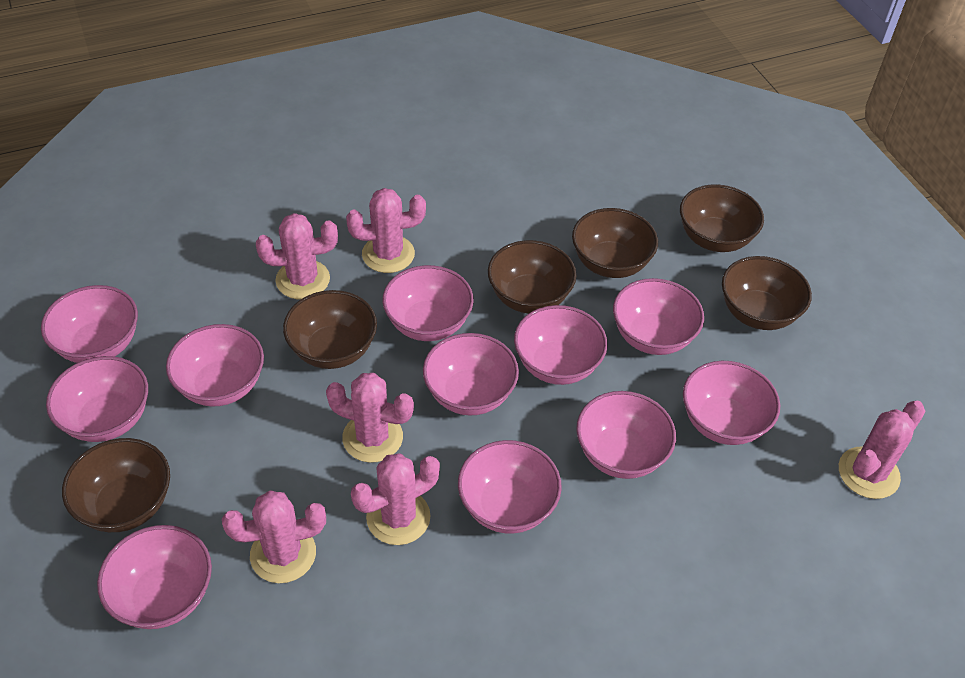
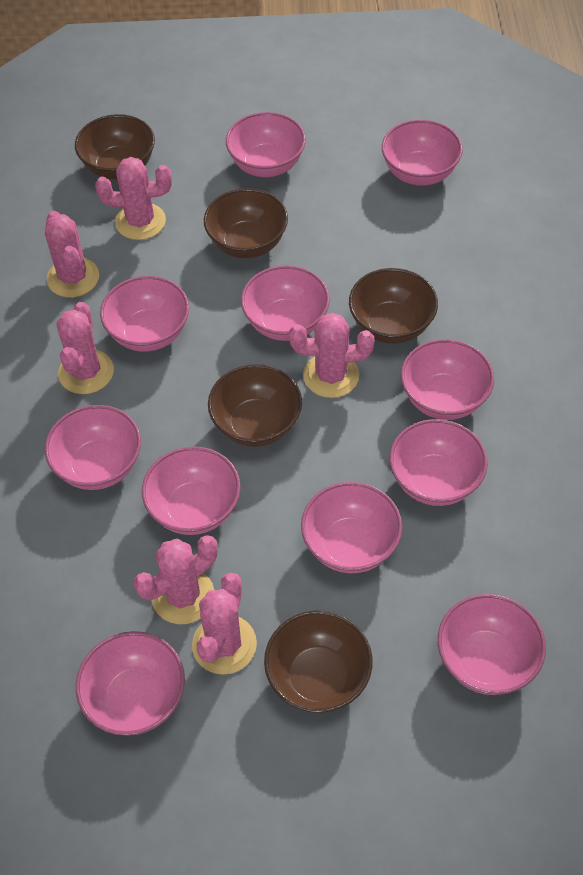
brown bowl: [62,438,170,532] [283,290,377,369] [488,240,577,313] [572,208,658,278] [680,184,764,252] [722,256,812,330] = 6 -> [75,114,155,179] [204,188,288,258] [208,364,302,447] [264,610,373,713] [349,268,438,344] = 5

